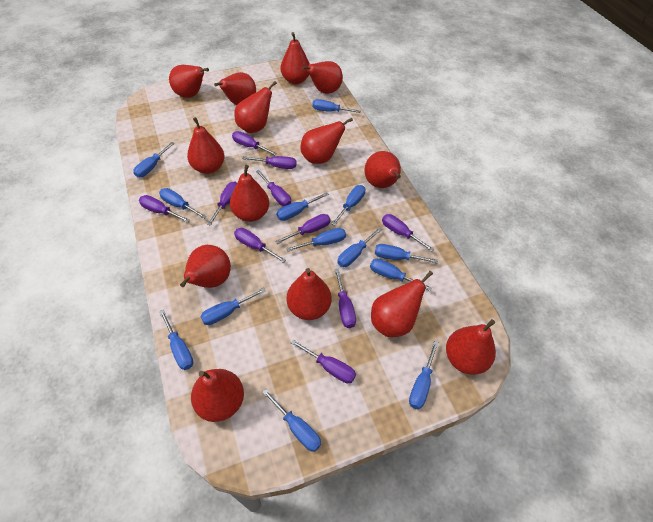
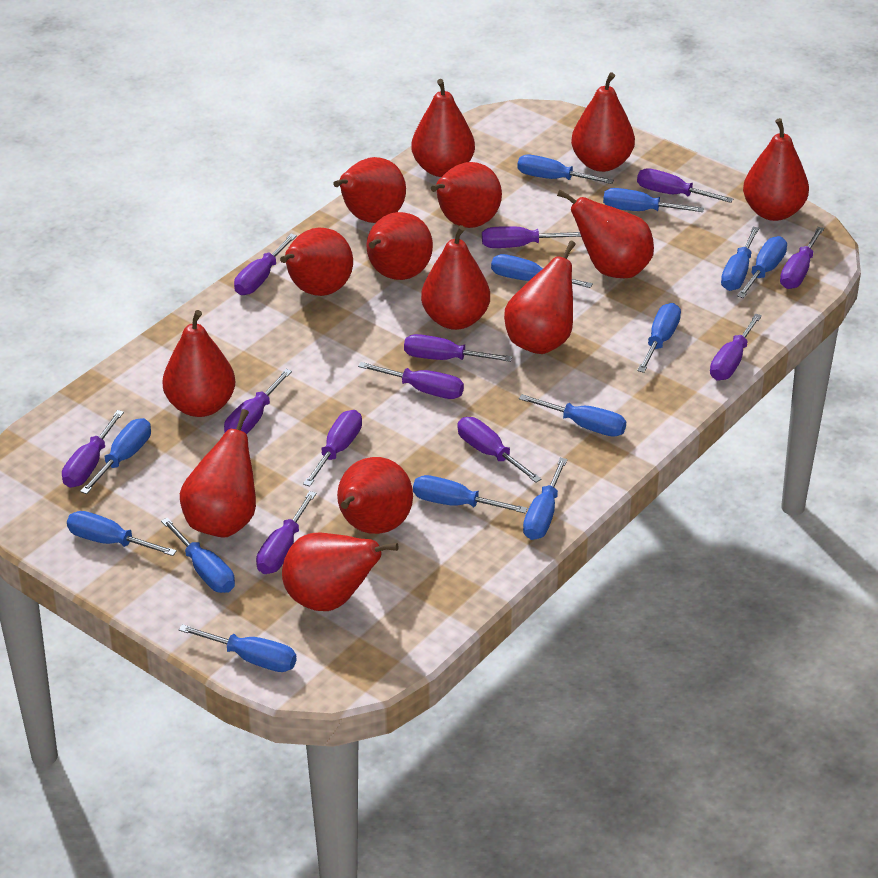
purple screwdriver: [139,195,190,223] [207,181,237,226] [232,131,277,156] [234,228,286,263] [242,156,297,169] [256,170,291,207] [275,214,331,244] [291,339,356,383] [334,269,356,328] [382,214,434,251] = 10 -> [62,410,124,488] [224,369,292,434] [234,234,297,295] [256,491,316,574] [303,410,362,486] [358,362,464,399] [404,334,512,362] [457,417,541,483] [482,226,581,248] [637,168,733,203] [710,313,762,380] [780,227,824,289] = 12

